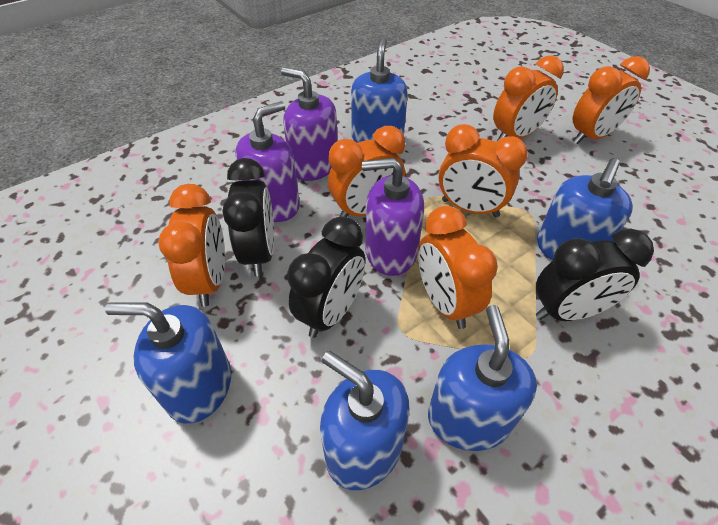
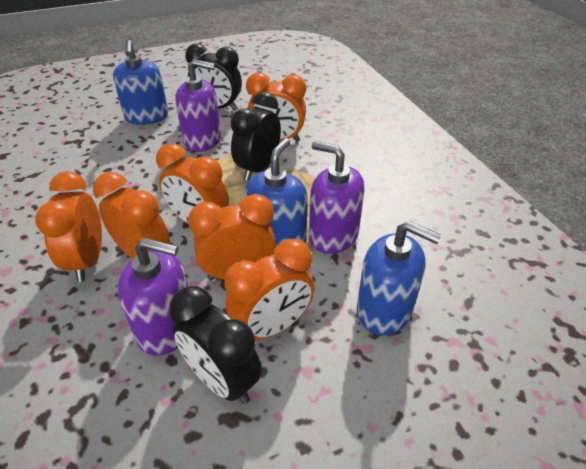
blue soap dispenser: [105,303,231,423] [320,351,410,490] [351,37,408,143] [428,305,537,451] [537,159,633,260] = 5 -> [113,40,168,125] [245,138,308,247] [357,221,441,335] = 3

